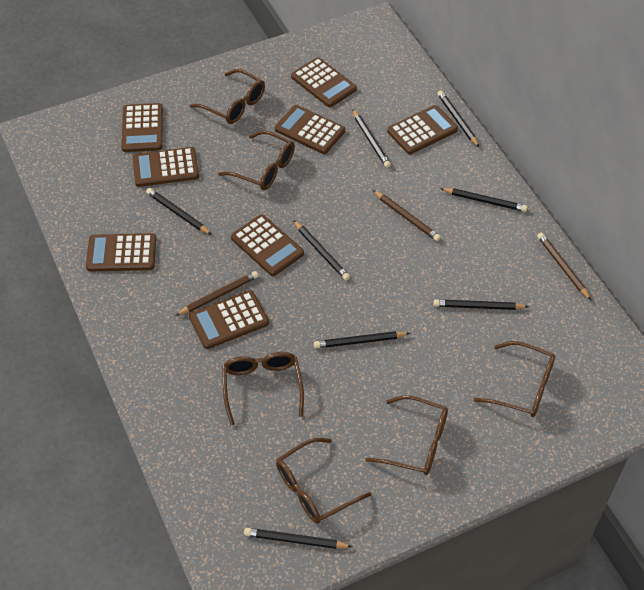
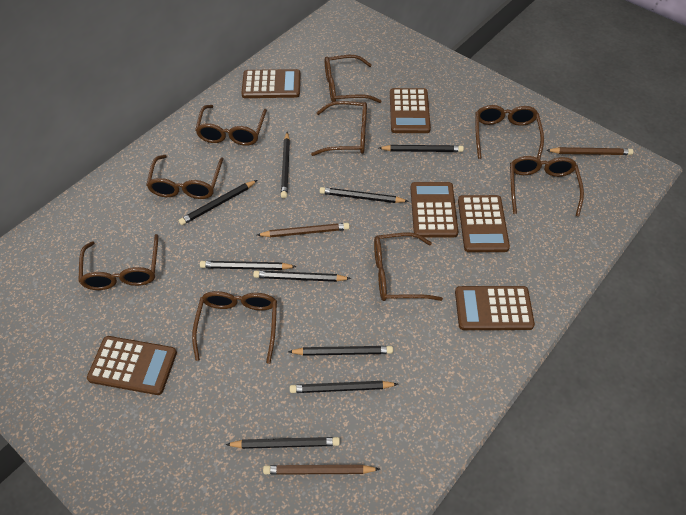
black pencil: [146,188,212,235] [244,528,353,549] [293,220,350,281] [314,331,410,348] [353,110,391,168] [433,299,529,310] [437,90,480,148] [440,188,527,212] = 8 -> [178,180,257,225] [200,261,297,270] [225,437,340,449] [253,271,351,282] [281,132,290,198] [288,346,393,356] [290,381,398,393] [319,187,408,203] [379,145,464,152] = 9
brown calculator: [86,233,156,272] [121,103,163,152] [132,147,199,187] [189,290,269,349] [231,214,304,276] [275,105,345,154] [291,57,357,107] [387,105,458,154] = 8 -> [87,336,177,395] [241,69,301,98] [390,88,431,133] [410,182,458,238] [455,286,535,330] [458,195,510,252] = 6
brown glasses: [190,69,265,124] [218,131,295,190] [222,352,304,426] [276,438,371,524] [365,395,448,475] [474,341,555,417] = 6 -> [78,234,158,290] [146,155,223,199] [192,291,277,364] [195,105,267,146] [311,101,367,156] [325,55,381,103] [374,233,443,301] [476,105,544,160] [510,156,584,216] = 9

